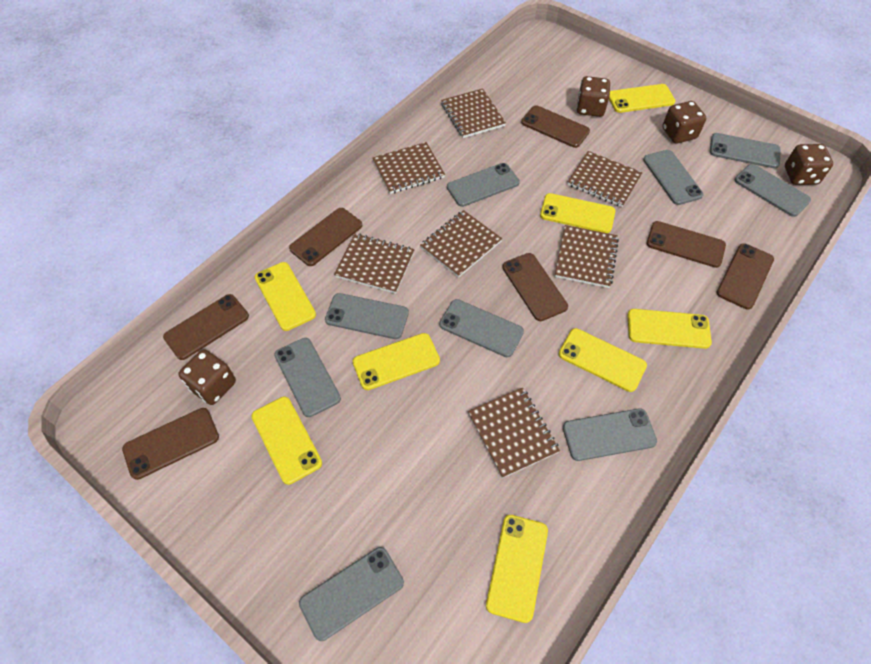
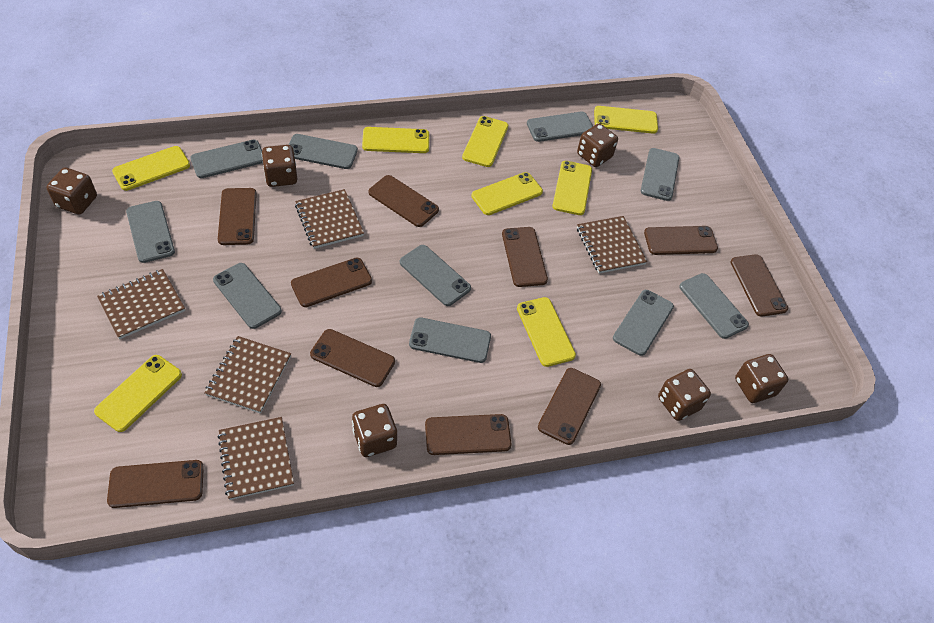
brown dice: [178,349,236,405] [576,76,610,117] [662,101,706,144] [785,144,833,185] = 4 -> [46,168,97,215] [262,145,297,187] [352,404,397,457] [577,124,618,167] [658,369,711,421] [735,354,788,403] = 6
brown notebook: [334,234,415,294] [373,142,445,194] [420,210,502,278] [441,88,506,138] [468,388,560,478] [555,225,619,288] [567,151,643,207] = 7 -> [97,269,185,339] [204,336,291,413] [217,417,294,500] [295,189,364,249] [577,216,647,274] = 5
brown phone: [122,408,219,480] [163,294,249,360] [289,208,362,266] [502,253,568,321] [521,105,590,148] [646,221,726,268] [716,243,774,309] = 7 -> [107,460,204,508] [218,188,257,245] [291,258,372,307] [310,329,395,387] [368,175,439,227] [425,414,512,455] [502,227,548,287] [538,368,601,445] [644,226,718,255] [730,254,788,317] = 10
grey phone: [274,338,341,417] [299,547,404,641] [325,293,409,339] [439,299,524,357] [447,163,520,207] [563,408,657,461] [643,150,703,205] [710,133,781,168] [735,164,811,217] = 9 -> [126,201,175,263] [190,140,263,178] [213,263,282,329] [289,134,358,169] [400,245,471,306] [409,318,491,363] [527,111,593,142] [613,290,674,356] [641,148,679,201] [679,273,749,339] = 10

